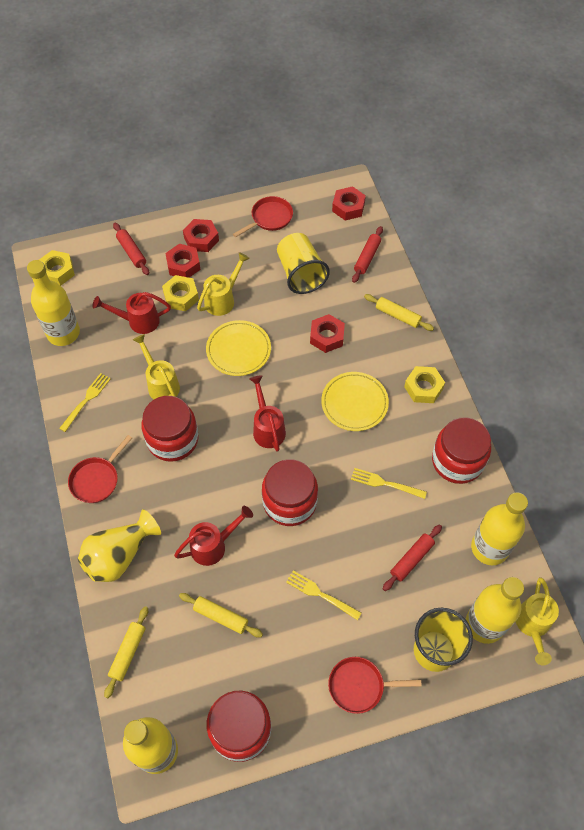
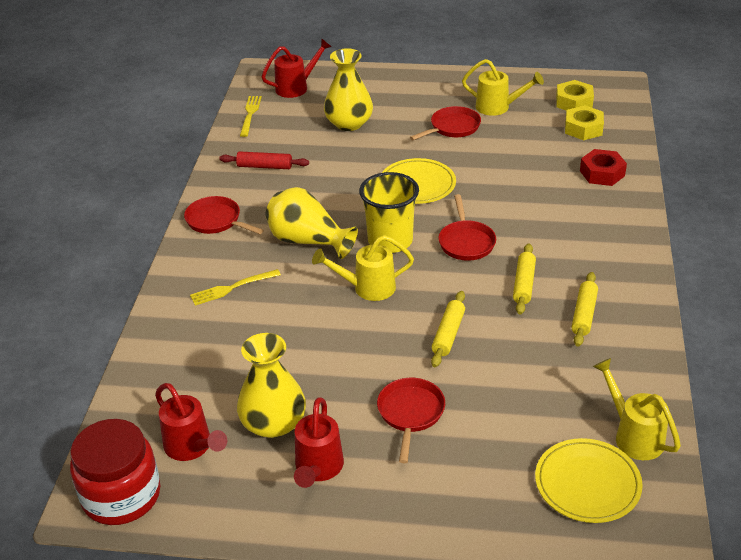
red jar: [141,396,199,462] [207,690,271,762] [262,459,318,526] [432,417,491,484] = 4 -> [70,419,160,525] = 1
red nut: [165,244,201,278] [183,219,219,252] [310,314,345,353] [332,186,366,221] = 4 -> [580,149,627,186] = 1
red pan: [68,435,132,503] [233,196,293,237] [328,657,422,714] = 3 -> [184,196,263,234] [377,378,445,463] [410,106,481,140] [438,194,496,261] = 4
red rolling pin: [113,223,149,275] [352,226,383,283] [383,525,442,591] = 3 -> [219,151,309,169] = 1
yellow bottle: [27,260,80,346] [123,717,178,774] [466,577,524,644] [471,492,528,565] = 4 -> none = 0
yellow cup: [277,233,330,294] [414,608,473,672] = 2 -> [359,172,419,253] = 1
yellow fork: [59,373,111,432] [286,571,361,620] [351,468,427,499] = 3 -> [190,269,281,305] [240,96,262,137] = 2
yellow nut: [39,250,75,286] [162,275,199,311] [404,366,445,403] = 3 -> [556,80,594,110] [565,105,604,140] = 2
yellow vase: [78,509,161,582] = 1 -> [237,333,306,438] [266,187,358,259] [324,48,373,131] = 3

